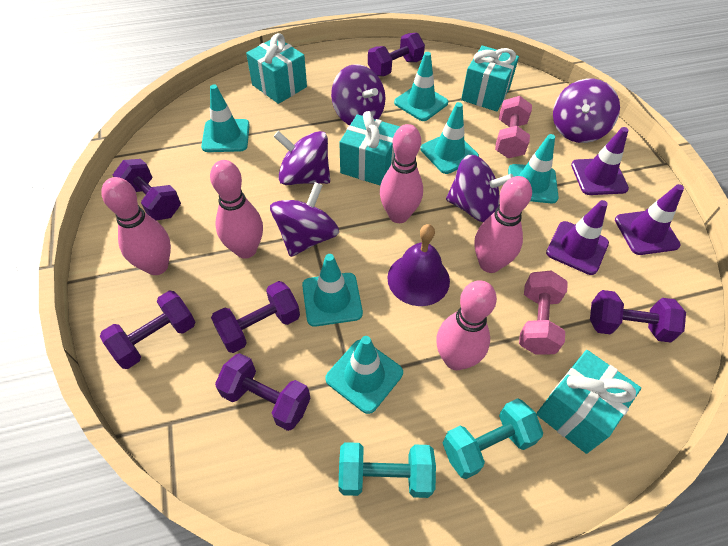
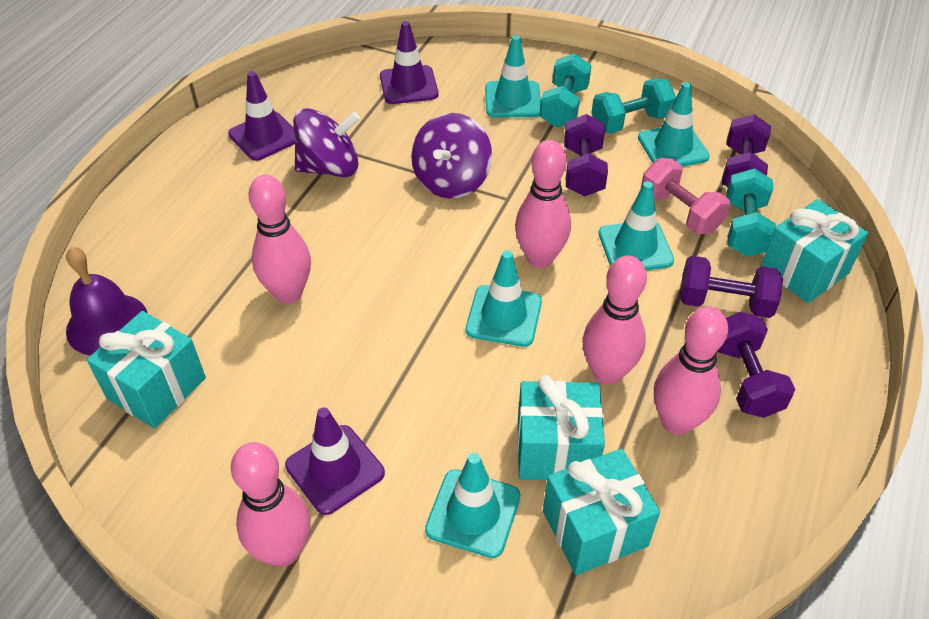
pink dumbbell: [495,96,532,158] [519,271,568,355] = 2 -> [641,158,730,234] = 1
purple dumbbell: [100,290,195,369] [113,159,181,221] [211,281,300,353] [215,353,311,431] [368,33,425,76] [590,290,686,343] = 6 -> [564,114,608,196] [680,256,783,318] [717,312,795,418] [722,114,771,187] = 4
purple spinning top: [270,182,339,257] [274,131,330,185] [331,64,385,125] [446,155,514,222] [553,78,620,143] = 5 -> [293,108,360,177] [411,113,492,199] = 2
turquoise dumbbell: [338,442,436,498] [443,398,543,479] = 2 -> [540,54,591,128] [591,78,676,133] [726,168,776,257] = 3
turquoise traffic cone: [201,85,250,152] [302,254,363,327] [325,336,403,414] [394,52,448,121] [421,102,479,174] [508,134,558,203] = 6 -> [425,453,520,558] [466,251,542,347] [485,35,541,117] [599,181,674,270] [638,82,710,167] = 5

